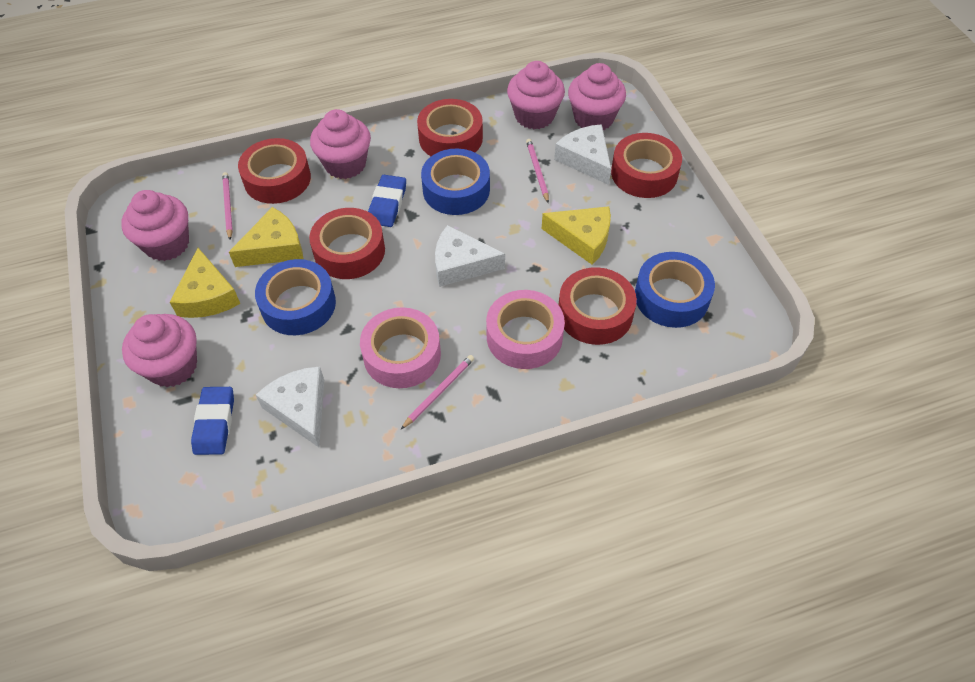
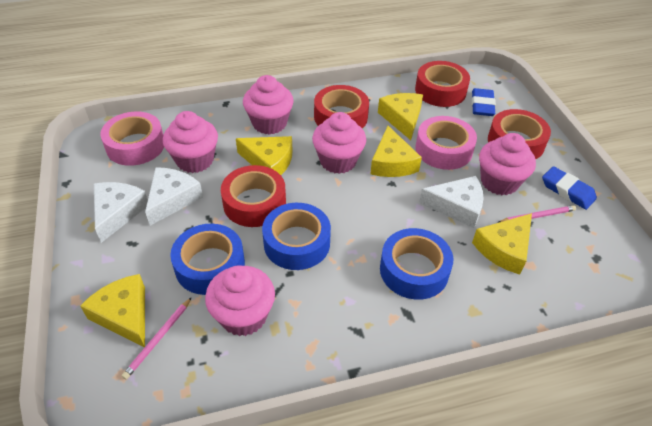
pink pencil: [222,172,233,240] [401,355,474,429] [526,139,549,203] = 3 -> [122,297,192,379] [498,205,576,223] = 2
red tape: [238,138,311,204] [309,208,385,279] [417,99,483,156] [558,267,637,345] [611,133,682,198] = 5 -> [221,165,286,227] [314,85,369,128] [415,61,470,107] [488,109,551,159] = 4
yellow cheese: [170,248,240,318] [229,207,303,267] [542,206,611,265] = 3 -> [80,274,145,348] [236,136,292,175] [370,126,422,177] [378,93,423,140] [472,213,532,275] = 5

